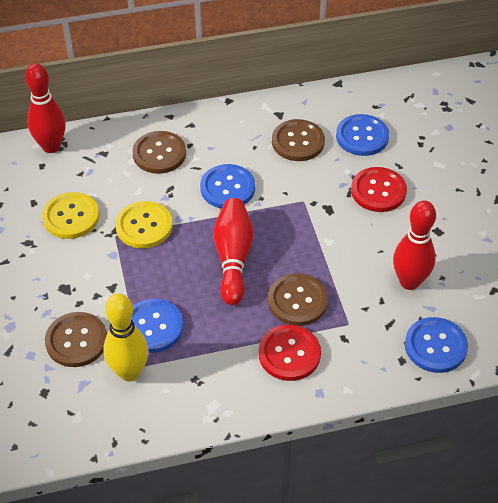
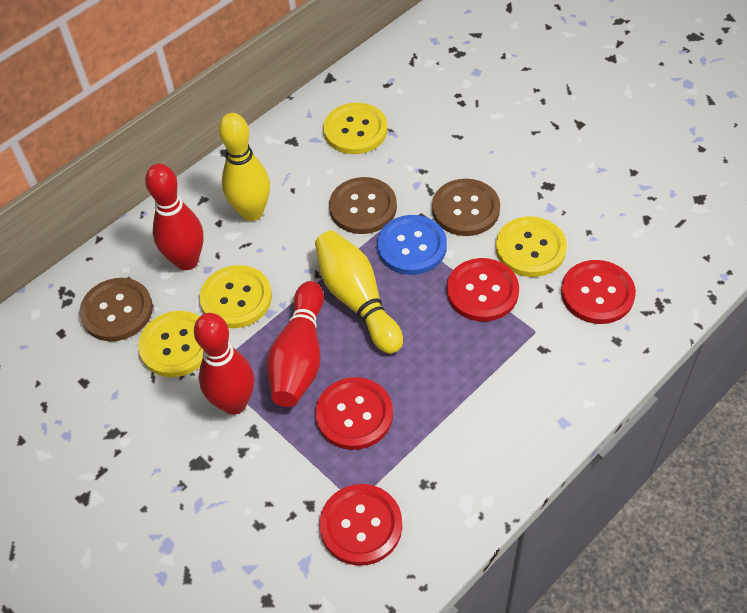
blue button: [132,299,183,353] [200,164,255,208] [336,114,389,156] [405,317,468,373] = 4 -> [377,215,447,275] = 1
brown button: [45,312,107,367] [132,131,186,174] [268,273,328,326] [272,119,325,161] = 4 -> [79,278,153,341] [329,177,397,234] [432,179,500,236] = 3
red button: [259,325,321,381] [351,167,407,212] = 2 -> [315,377,393,450] [320,484,402,566] [447,258,519,322] [561,260,636,324] = 4
yellow bowling pin: [103,293,149,382] = 1 -> [219,113,270,221] [315,231,403,354] = 2
yellow button: [42,192,99,239] [115,201,172,248] = 2 -> [138,311,203,377] [200,265,272,328] [324,103,387,154] [496,217,567,277] = 4

